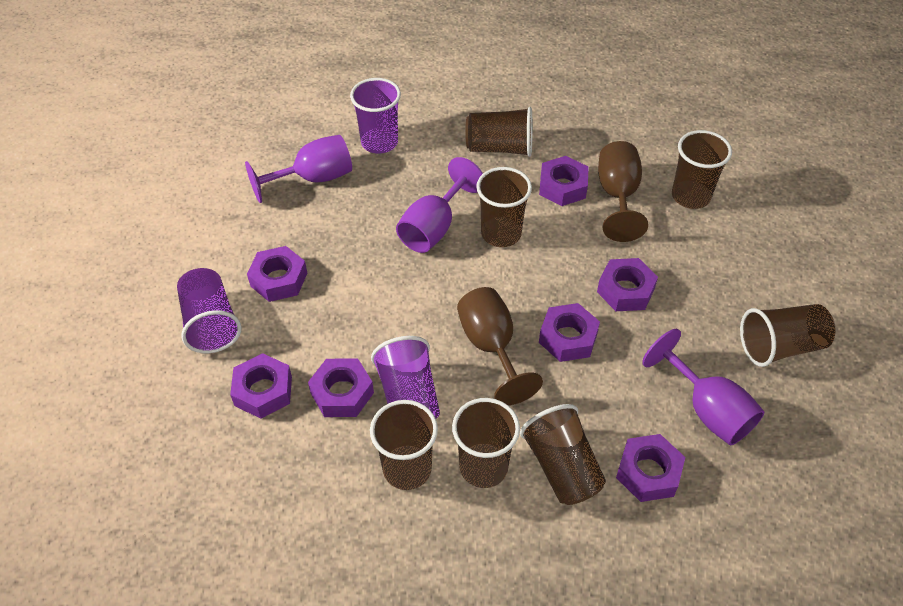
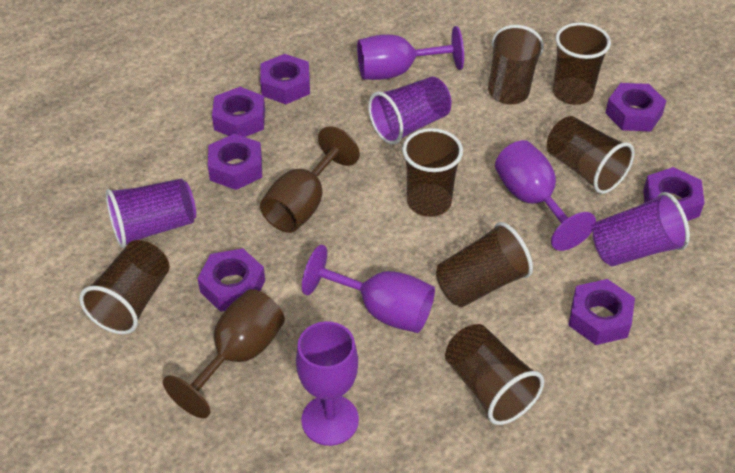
purple goblet: [245,135,352,203] [396,157,483,253] [642,329,765,445] = 3 -> [296,321,359,446] [302,245,435,333] [357,26,464,80] [495,140,596,251] = 4

